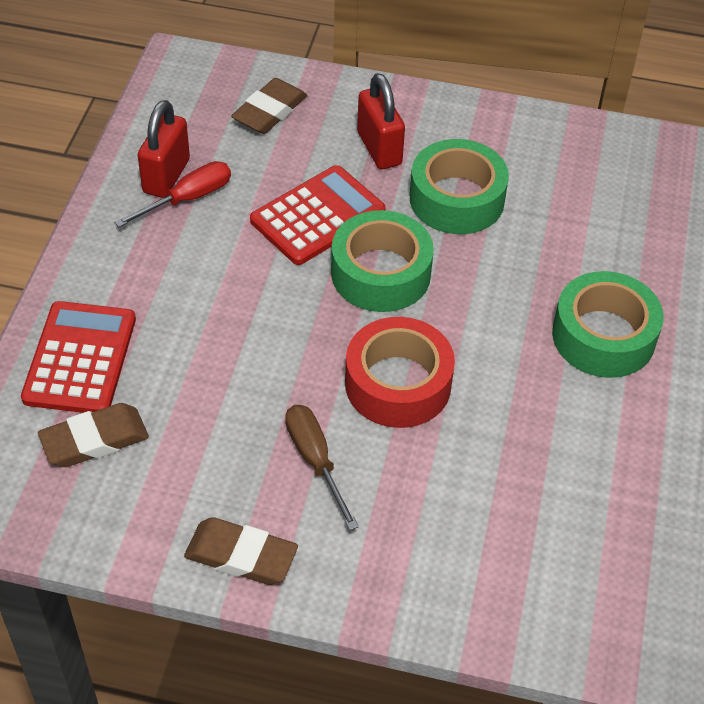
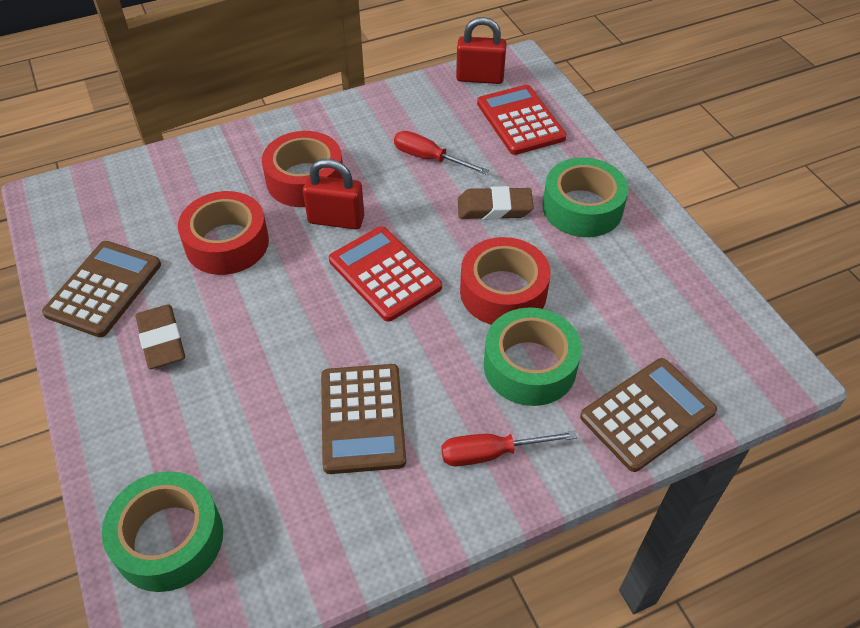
brown calculator: none = 0 -> [42,241,161,337] [321,364,406,474] [580,358,717,472] = 3
brown eraser: [38,403,149,467] [184,517,298,585] [231,78,307,134] = 3 -> [136,304,185,369] [458,186,534,220] = 2
brown screwdriver: [285,405,359,530] = 1 -> none = 0
red screwdriver: [114,161,231,227] = 1 -> [394,131,489,174] [441,431,577,466] = 2
red tape: [345,317,455,428] = 1 -> [178,191,269,275] [262,131,343,207] [460,237,551,325] = 3

